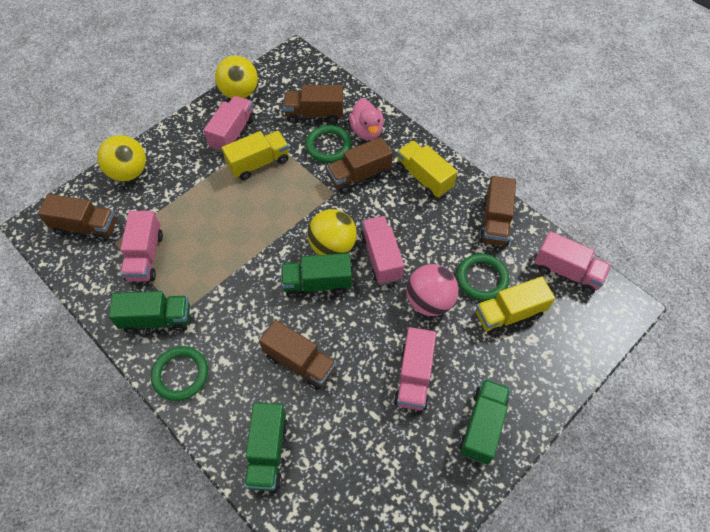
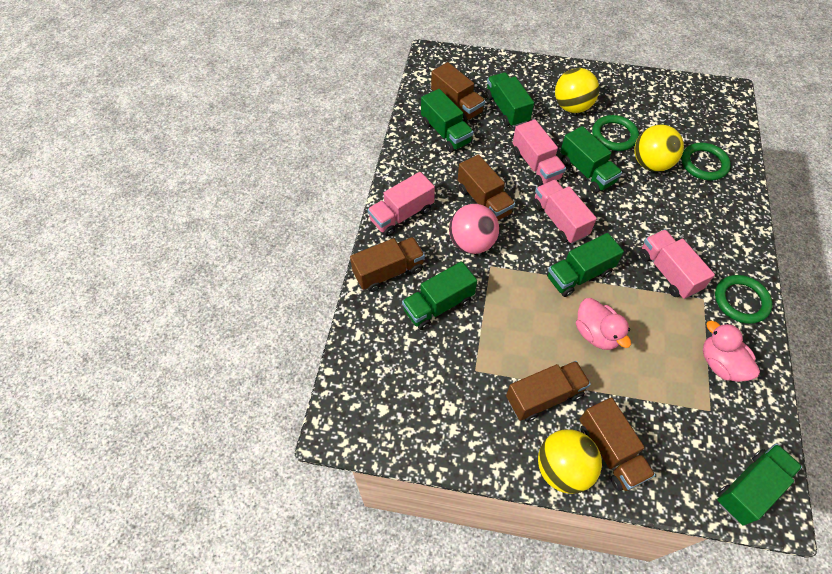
green truck: [109,291,190,334] [244,402,288,491] [281,253,352,298] [459,379,511,465] = 4 -> [402,261,477,330] [421,89,474,152] [485,72,534,127] [547,233,624,297] [560,126,622,193] [717,444,802,526] = 6
pink duck: [349,98,384,140] = 1 -> [576,298,631,350] [703,321,760,382] = 2
pink truck: [120,211,163,281] [204,96,255,152] [360,216,404,284] [394,327,436,410] [534,231,611,294] = 5 -> [367,172,435,236] [513,119,566,186] [533,180,597,244] [640,230,715,299] = 4
yellow truck: [222,131,289,180] [396,141,457,198] [476,277,555,335] = 3 -> none = 0

